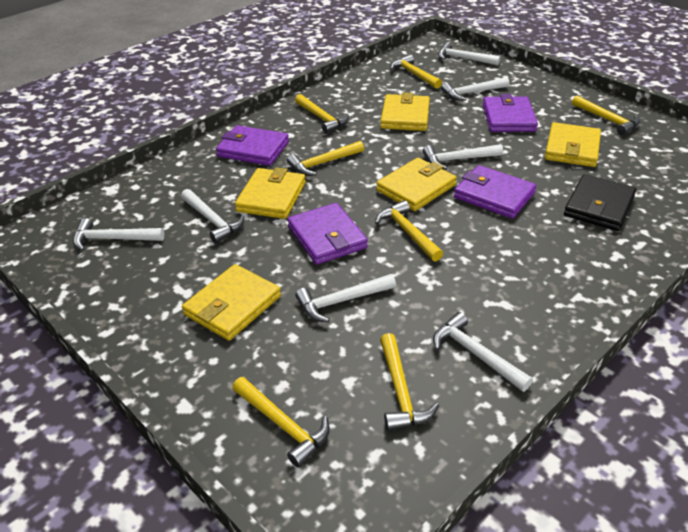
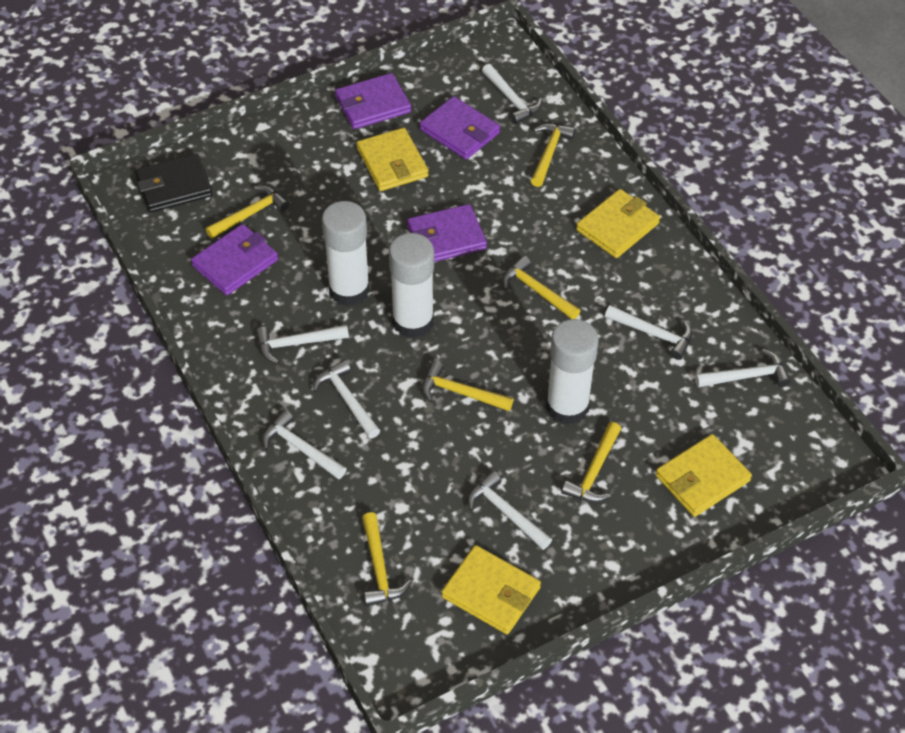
white glue stick: none = 0 -> [322,201,370,306] [389,233,434,338] [546,319,599,425] = 3
yellow hammer: [232,377,330,467] [287,141,364,176] [295,94,349,133] [375,200,443,262] [380,333,439,431] [390,54,442,89] [572,95,640,135] = 7 -> [205,185,289,239] [362,512,411,606] [422,361,514,411] [502,256,580,319] [531,123,575,187] [562,422,621,502] = 6
yellow wallet: [182,264,281,341] [235,167,306,219] [376,158,457,211] [381,92,430,131] [545,122,601,167] = 5 -> [357,128,429,191] [441,545,541,634] [576,189,660,258] [655,434,752,517] = 4

